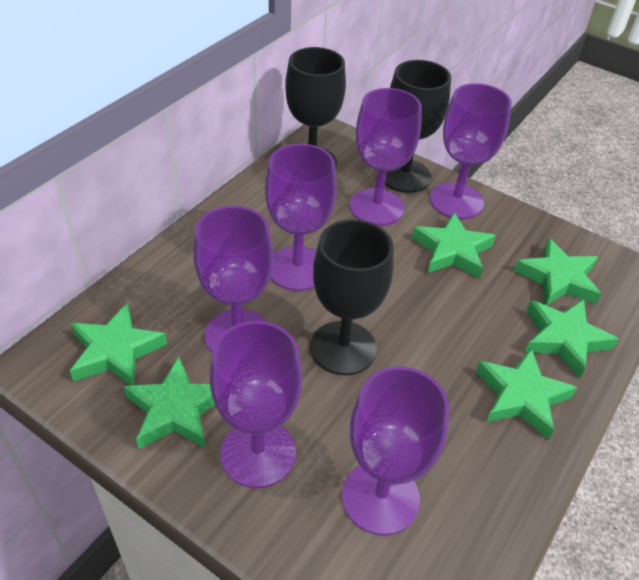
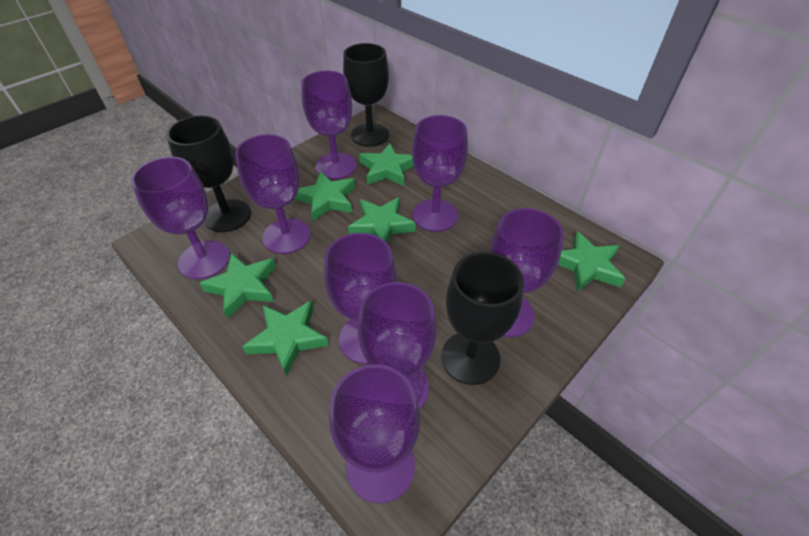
purple goblet: [194,206,274,352] [210,321,303,488] [265,143,337,291] [342,366,450,535] [350,88,422,226] [430,83,512,219] = 6 -> [131,157,230,279] [235,134,311,254] [301,71,357,179] [324,233,397,364] [329,364,420,503] [358,282,437,409] [412,115,468,232] [490,208,564,337] = 8

